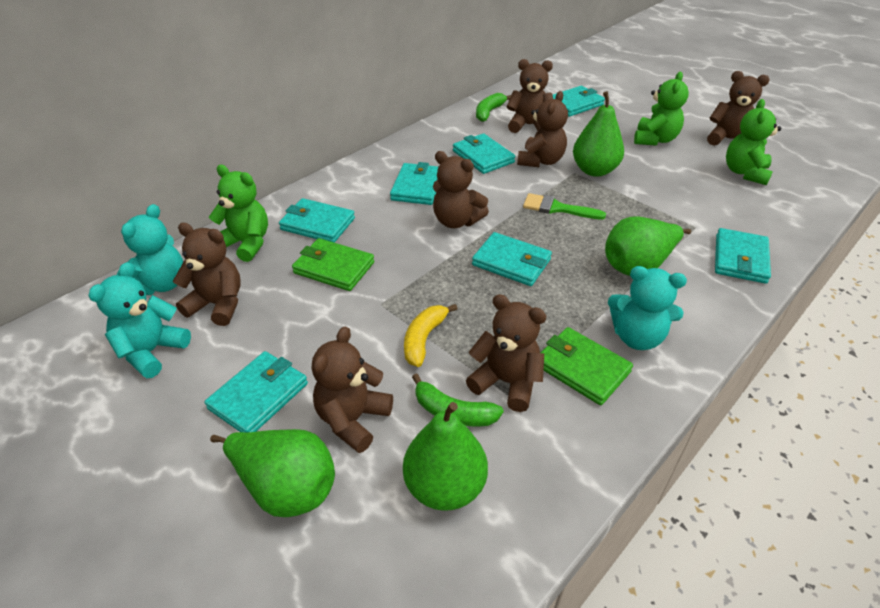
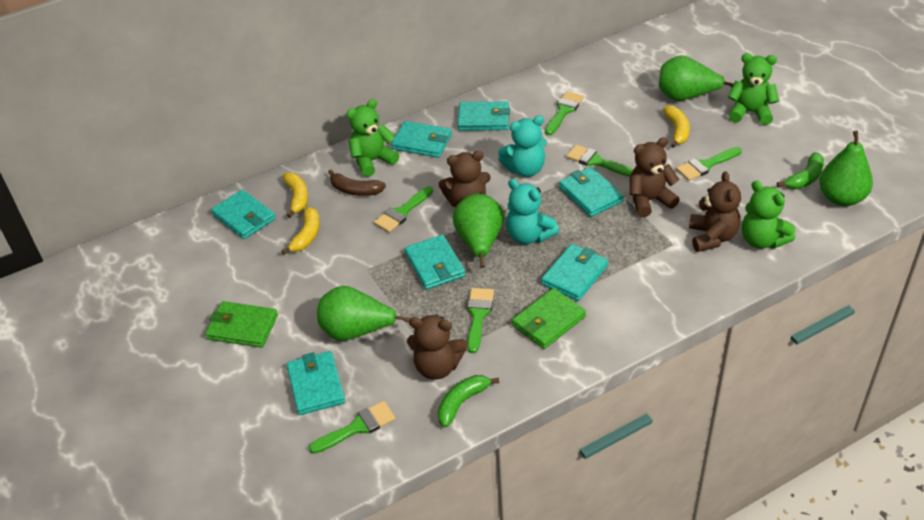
brown banana: none = 0 -> [328,170,386,196] = 1
brown teddy bear: [173,223,241,326] [312,327,393,453] [433,151,489,228] [466,294,546,412] [507,59,553,133] [517,91,568,167] [707,71,770,145] = 7 -> [407,315,467,380] [439,151,491,207] [630,137,680,217] [689,171,741,252] = 4
green brush: [523,193,606,220] = 1 -> [309,401,396,454] [374,186,433,232] [467,288,494,353] [545,91,584,135] [566,145,634,177] [676,147,742,181] = 6
turquoise teddy bear: [88,262,191,378] [117,204,183,295] [608,266,687,350] = 3 -> [498,116,547,177] [506,179,559,244] = 2
yellow banana: [404,304,458,367] = 1 -> [282,172,308,218] [282,207,320,255] [663,105,690,148] = 3

